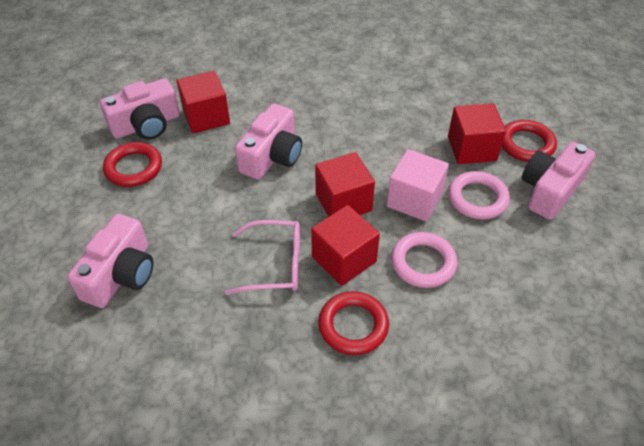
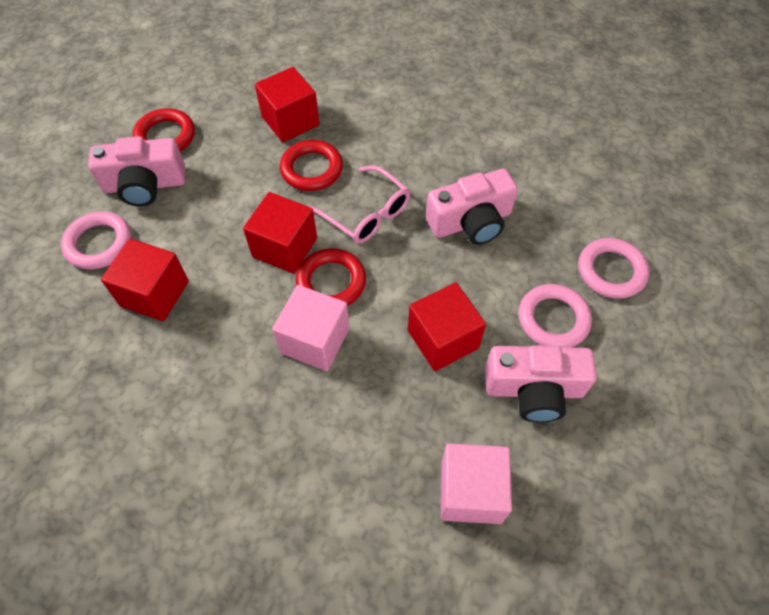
pink camera: [67,214,154,308] [100,78,180,140] [235,104,302,180] [522,142,595,220] = 4 -> [88,136,185,206] [426,169,518,245] [485,345,597,423] = 3
pink cube: [387,149,449,222] = 1 -> [272,285,350,371] [441,443,512,524] = 2
pink ring: [391,232,457,288] [448,171,510,220] = 2 -> [61,211,131,269] [518,284,592,348] [578,238,649,299] = 3

